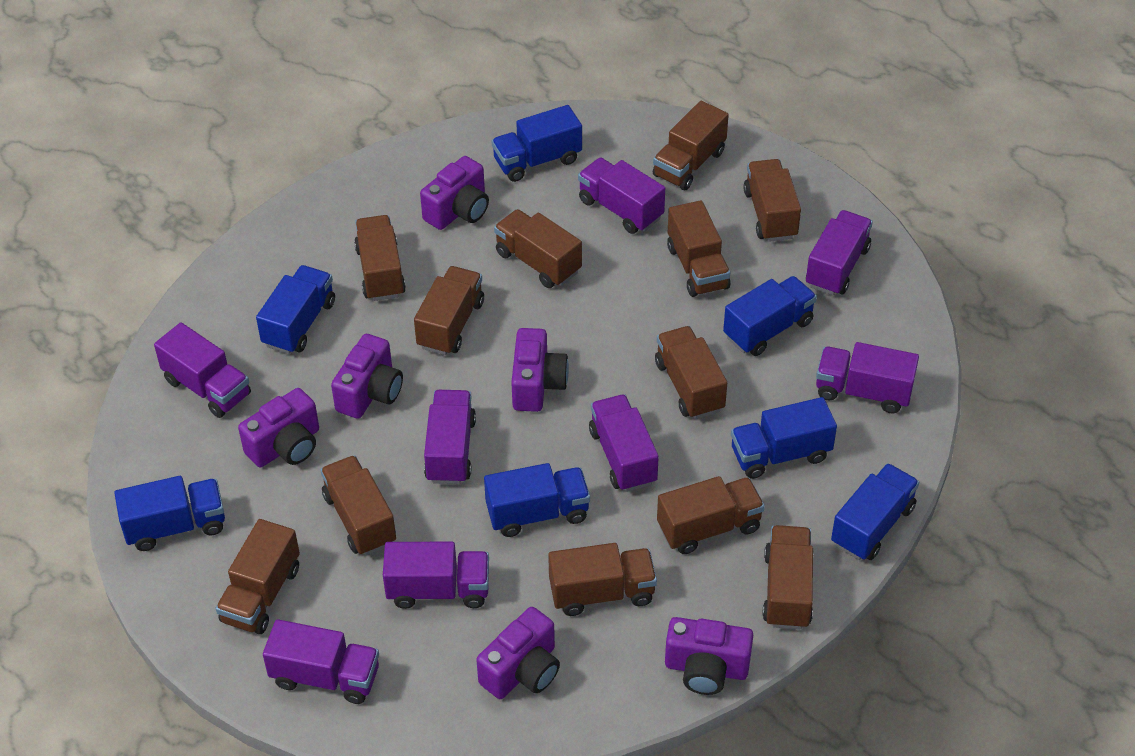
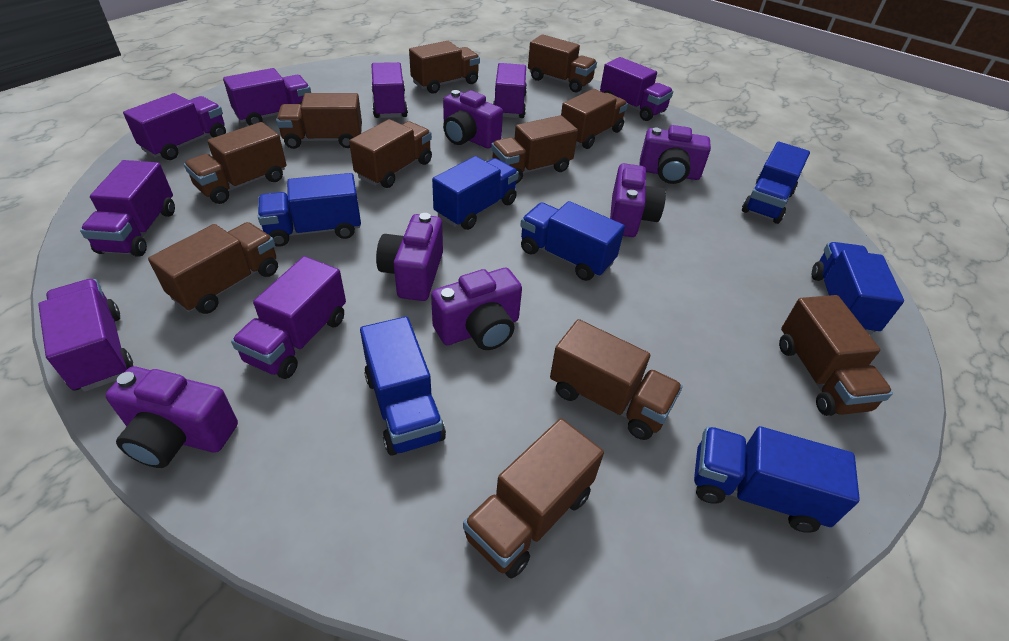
brown truck: [215,519,300,634] [320,455,396,555] [354,215,406,301] [414,266,484,355] [494,209,582,288] [548,543,657,616] [653,101,729,190] [655,326,727,419] [657,476,765,554] [667,200,730,297] [743,159,801,242] [762,525,814,629] = 12 -> [148,222,278,314] [184,122,286,204] [276,93,362,149] [349,119,432,188] [409,41,480,94] [463,418,604,579] [491,115,578,184] [528,34,597,92] [550,319,683,440] [561,89,628,149] [779,295,893,416] = 11

